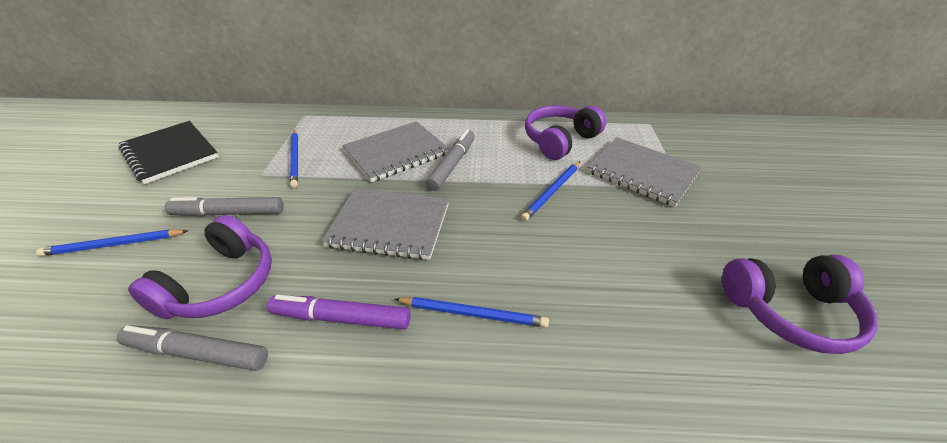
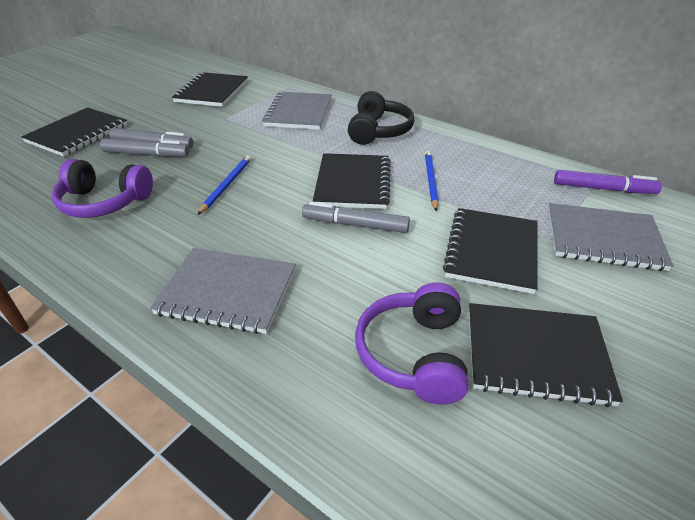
black headphones: none = 0 -> [348,91,414,145] = 1
black notebook: [118,121,219,184] = 1 -> [21,107,127,157] [172,72,248,107] [313,153,391,209] [443,208,538,294] [469,303,623,407] = 5
blue pencil: [36,229,188,256] [290,130,298,188] [395,297,549,328] [521,161,580,221] = 4 -> [198,155,251,215] [425,151,439,211] = 2
purple headphones: [128,215,272,319] [525,105,606,160] [722,255,878,354] = 3 -> [52,159,153,218] [355,283,469,404] = 2

